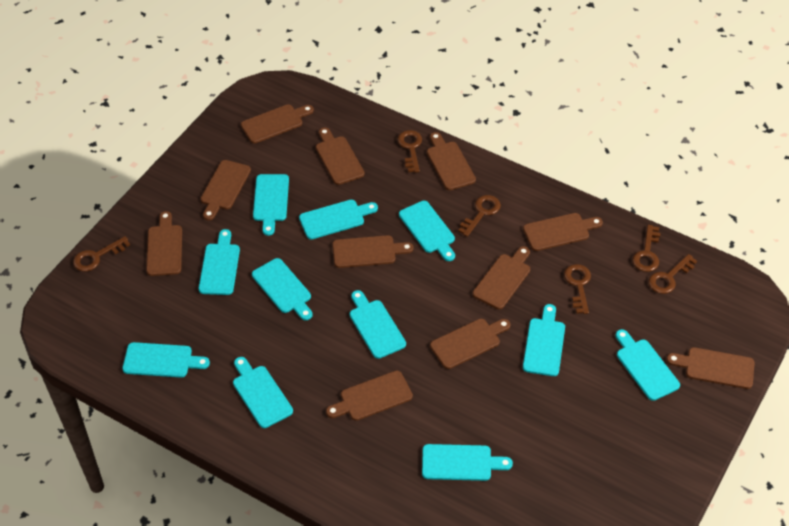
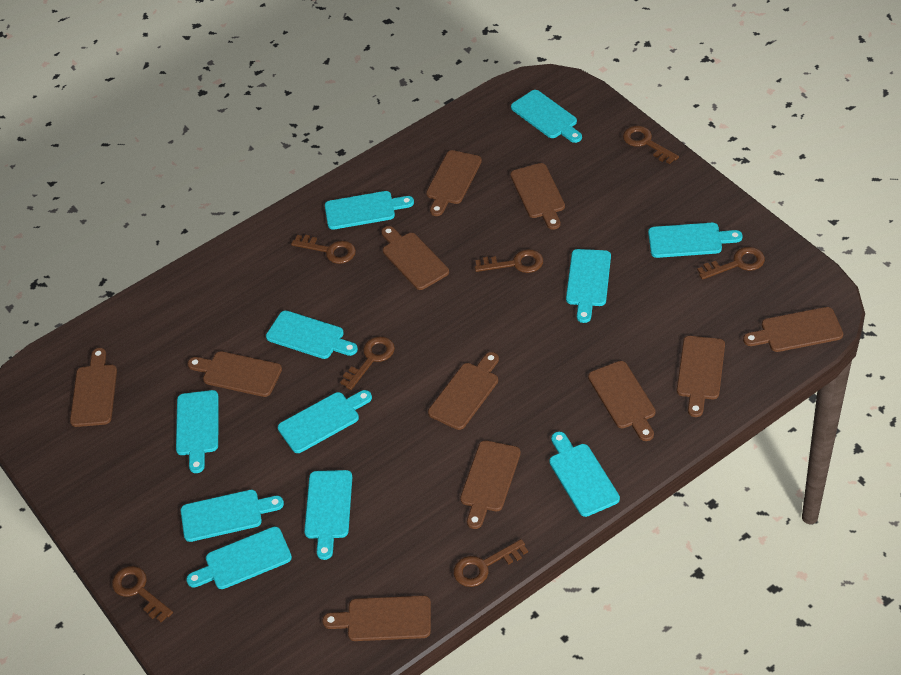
brown key: [73,236,130,272] [397,130,422,173] [458,195,501,237] [564,264,591,314] [632,225,661,272] [648,254,697,294] = 6 -> [112,566,173,622] [291,235,356,264] [340,336,395,390] [454,539,528,587] [475,249,543,273] [623,126,679,164] [697,247,765,280] = 7

